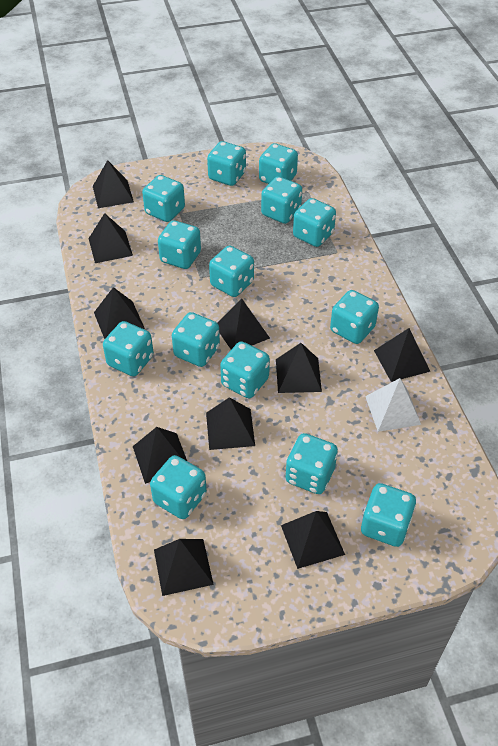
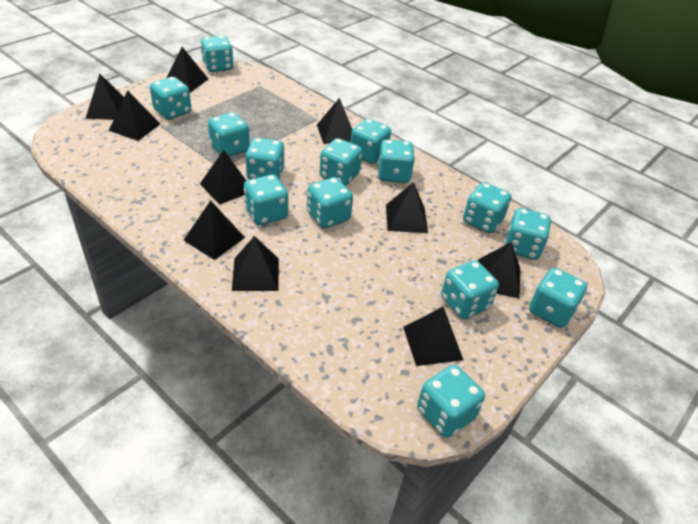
white pyramid: [365,378,421,432] = 1 -> none = 0

